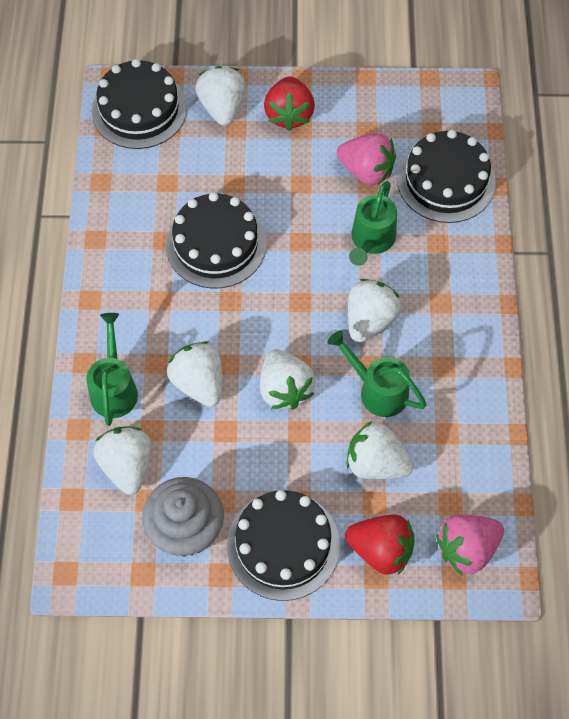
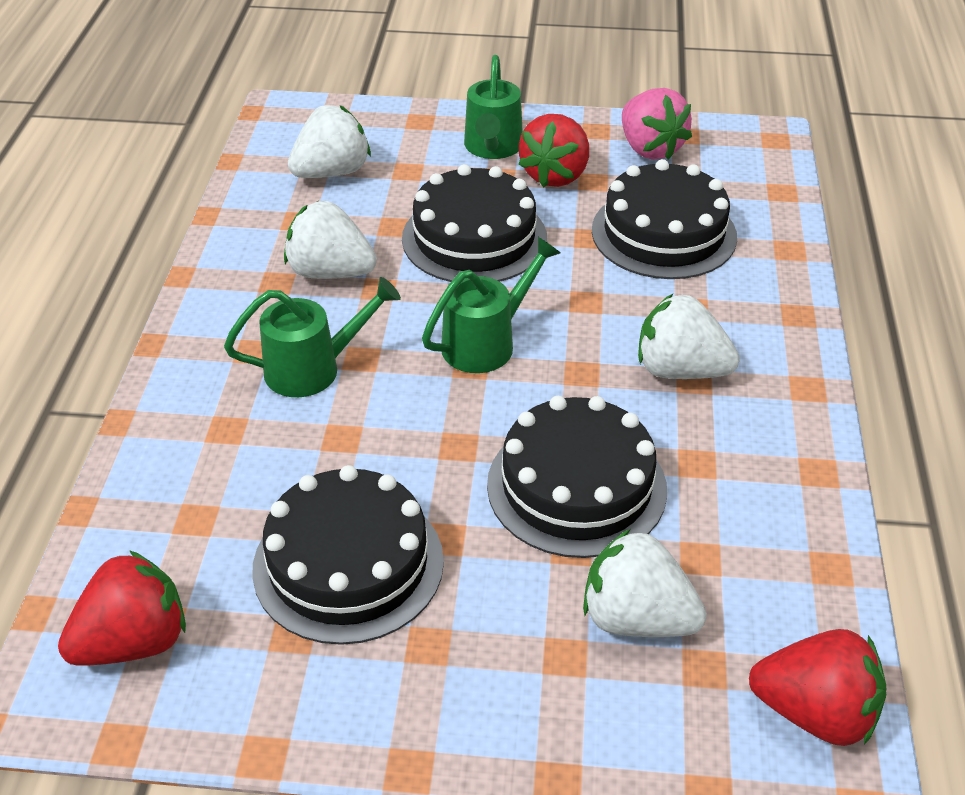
grey cupcake: [142,477,224,557] = 1 -> none = 0
pink strawberry: [337,133,396,185] [436,515,504,576] = 2 -> [622,88,692,160] = 1
red strawberry: [264,76,315,131] [345,515,414,575] = 2 -> [58,550,186,666] [518,114,589,188] [749,629,887,746] = 3
white strawberry: [93,427,151,495] [167,341,222,407] [195,66,246,126] [260,349,315,409] [346,421,414,479] [348,279,401,343] = 6 -> [284,201,377,279] [288,105,371,178] [583,529,707,637] [638,294,740,379] = 4

